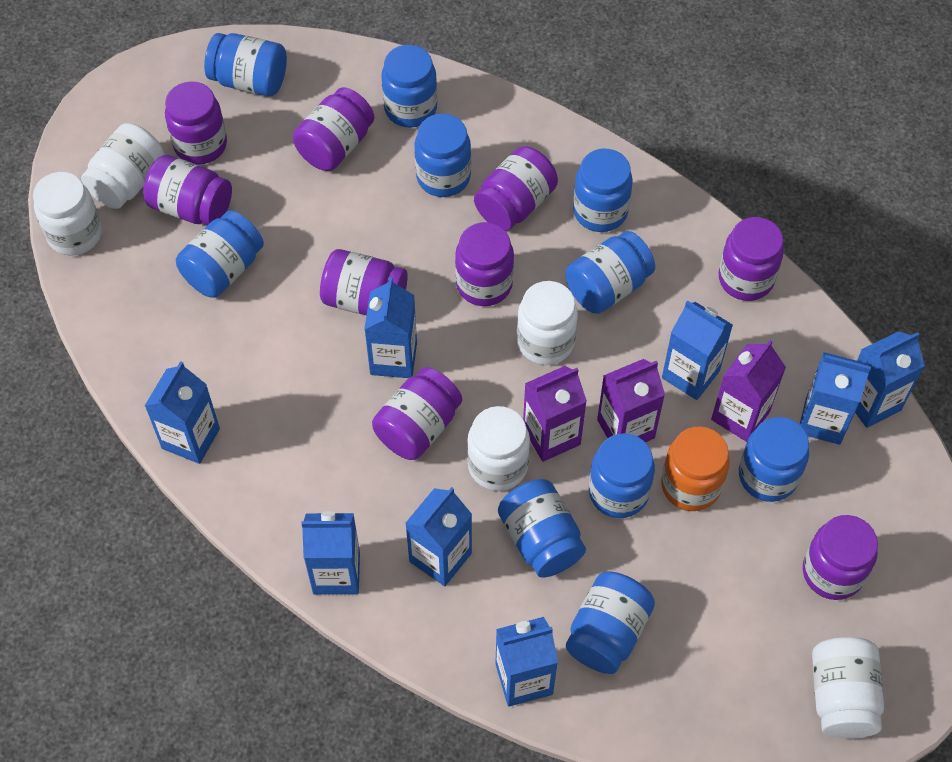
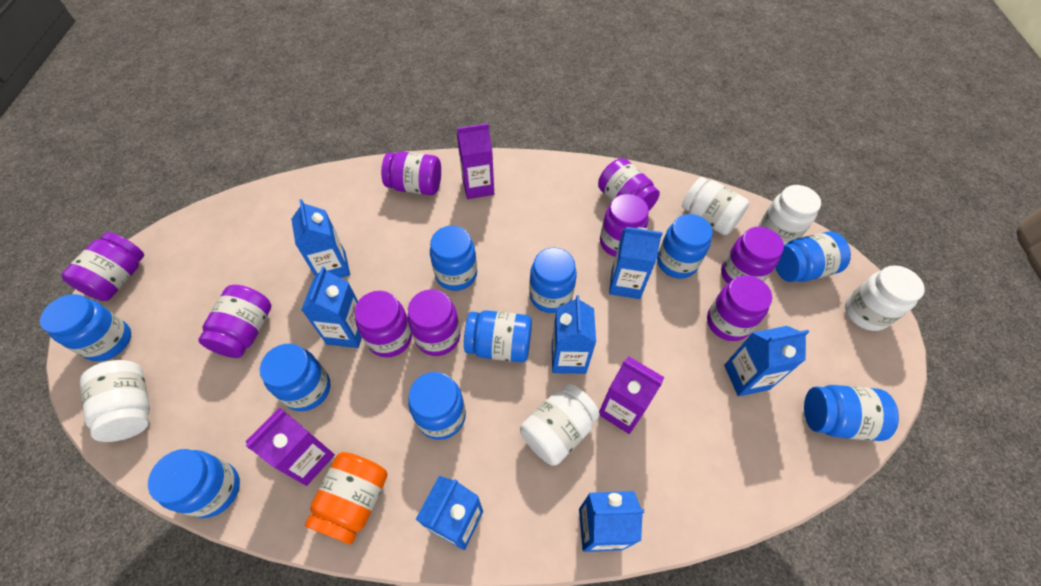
blue carton: [145,361,220,464] [302,511,360,595] [364,277,417,378] [405,487,472,586] [495,617,558,707] [662,300,733,400] [800,352,871,445] [855,331,925,428] = 8 -> [291,199,350,278] [301,267,362,348] [415,476,483,550] [552,295,596,374] [579,491,644,552] [609,227,663,299] [724,326,809,396] = 7

